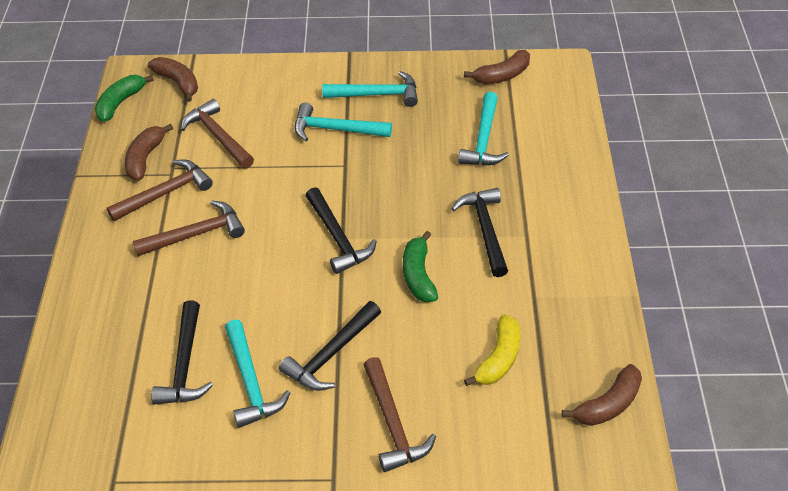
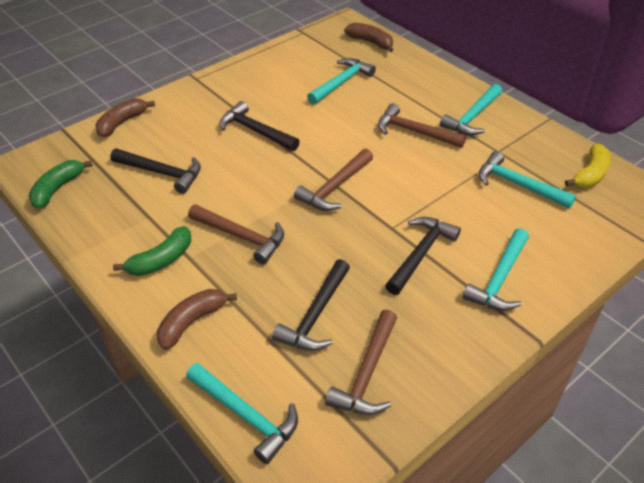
brown banana: [125,124,173,180] [148,57,198,102] [464,50,530,84] [562,364,642,426] = 4 -> [95,98,155,137] [157,289,237,350] [344,23,393,52] = 3
turquoise hammer: [225,320,290,428] [295,103,392,141] [322,71,418,107] [458,92,509,166] = 4 -> [186,363,298,464] [307,58,376,105] [440,84,502,136] [462,228,529,311] [479,151,576,209] = 5

